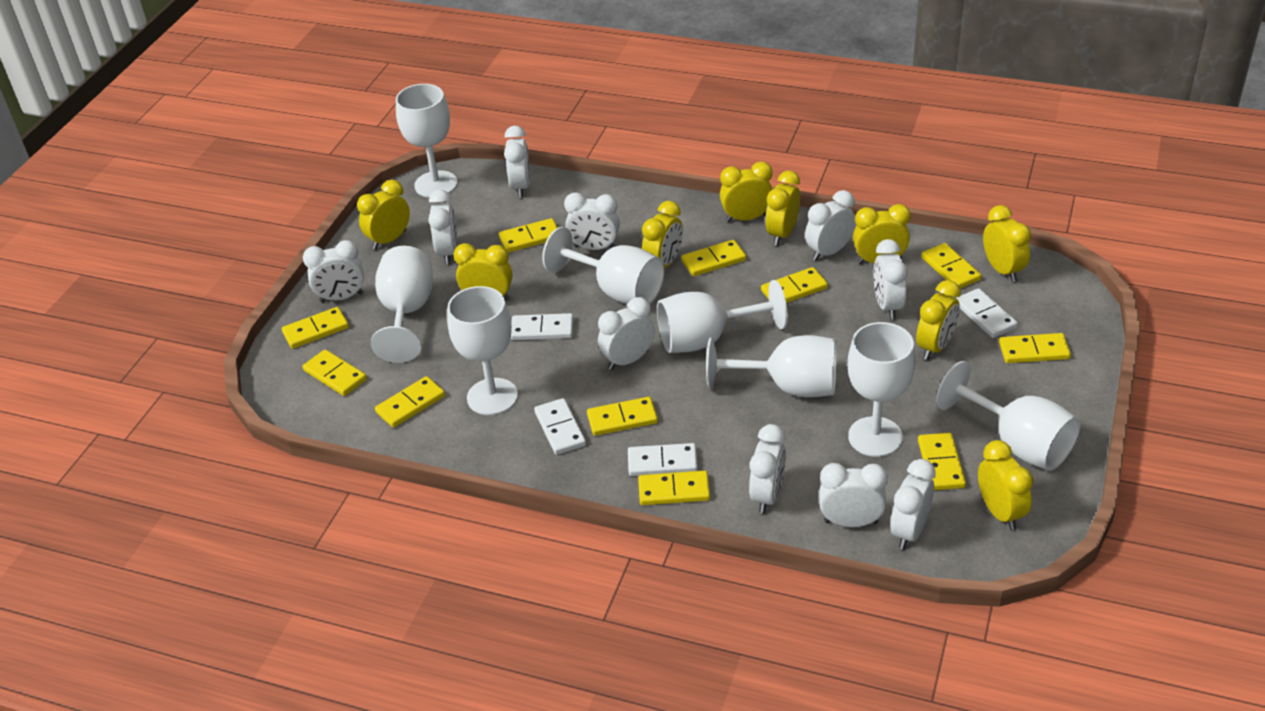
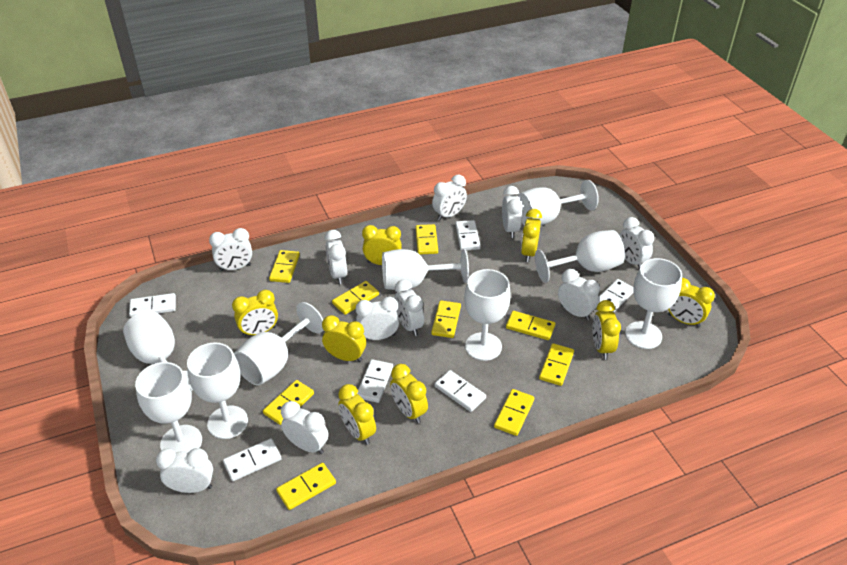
white domino: [511,313,574,340] [534,398,586,455] [628,443,698,476] [956,288,1018,338] = 4 -> [129,293,176,317] [223,439,282,481] [357,359,393,403] [434,370,486,412] [455,220,481,250] [598,279,634,312] = 6
white goblet: [371,246,433,363] [396,84,458,198] [447,286,518,415] [542,227,664,304] [657,280,788,353] [706,335,836,397] [848,322,915,457] [936,361,1080,471] = 8 -> [123,311,193,391] [135,362,202,452] [187,342,248,439] [234,302,323,386] [382,249,469,290] [464,269,511,361] [518,180,599,225] [535,230,625,283] [625,258,682,349] = 9
yellow clock: [357,180,410,250] [454,243,513,301] [642,201,683,268] [720,162,773,222] [765,171,800,245] [853,204,911,264] [916,280,961,360] [978,440,1033,530] [983,205,1031,282] = 9 -> [232,290,278,337] [322,315,366,362] [338,384,376,445] [362,225,402,265] [390,364,428,423] [521,209,542,262] [592,300,621,360] [668,278,715,327] = 8
yellow domino: [282,307,349,349] [303,349,367,396] [375,376,445,428] [499,218,558,253] [587,397,658,436] [638,470,710,505] [681,240,746,276] [761,267,828,303] [918,433,966,490] [921,243,982,288] [999,333,1071,363] = 11 -> [263,380,314,425] [269,250,300,283] [276,463,336,510] [332,281,379,315] [416,224,438,254] [431,300,461,338] [494,389,534,436] [506,311,555,340] [539,343,574,386] = 9

